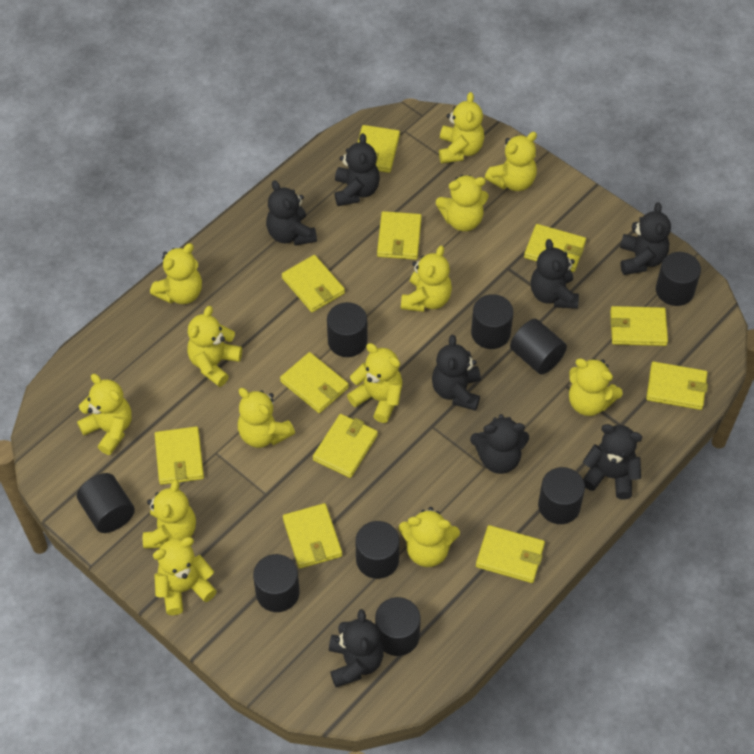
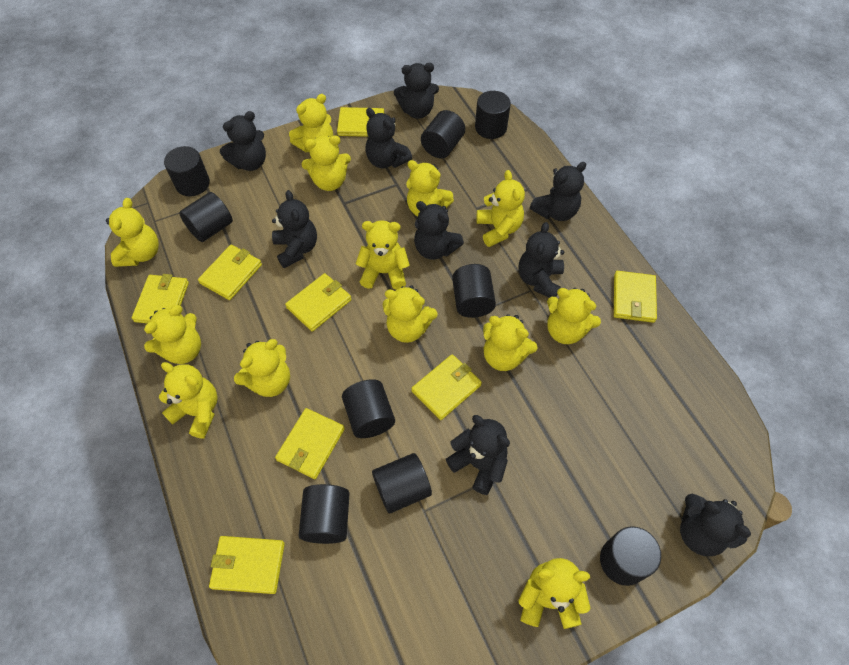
black teddy bear: [266,180,317,245] [329,609,384,687] [335,133,380,206] [432,335,481,411] [470,414,529,474] [531,239,579,309] [583,424,642,500] [620,202,671,275] = 8 -> [220,111,266,171] [272,190,317,268] [365,108,412,168] [394,63,439,119] [414,201,464,260] [446,415,510,495] [519,222,564,298] [530,162,586,221] [680,494,751,556] = 9
yellow wallet: [155,427,204,485] [280,352,349,413] [282,255,345,312] [283,503,342,569] [313,414,378,478] [358,125,400,173] [377,211,422,260] [476,525,545,583] [524,224,586,272] [610,306,668,346] [646,362,708,410] = 11 -> [132,274,189,324] [198,245,262,300] [209,536,285,594] [275,408,345,479] [285,273,352,332] [337,107,384,137] [411,354,482,420] [614,271,657,323] = 8

